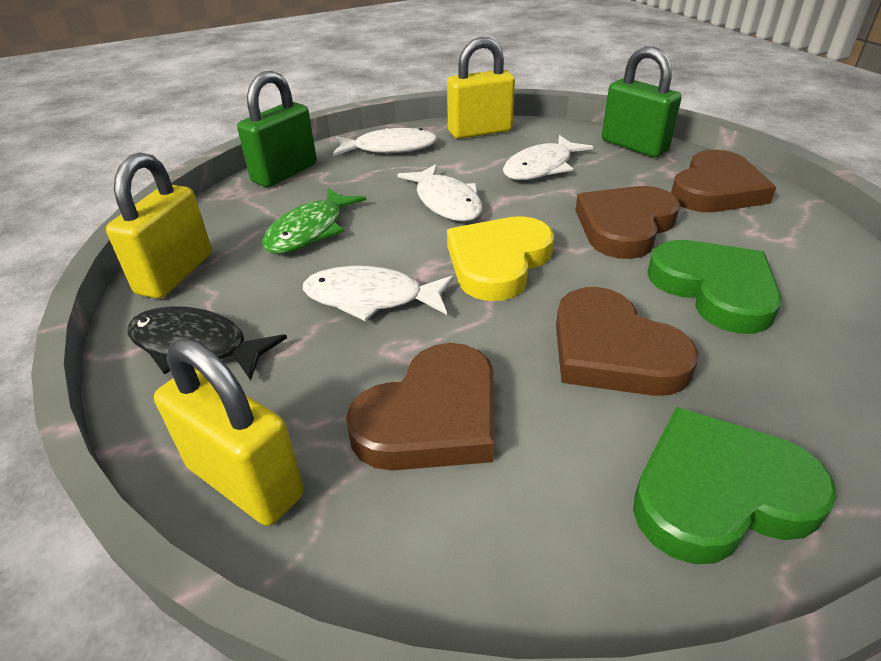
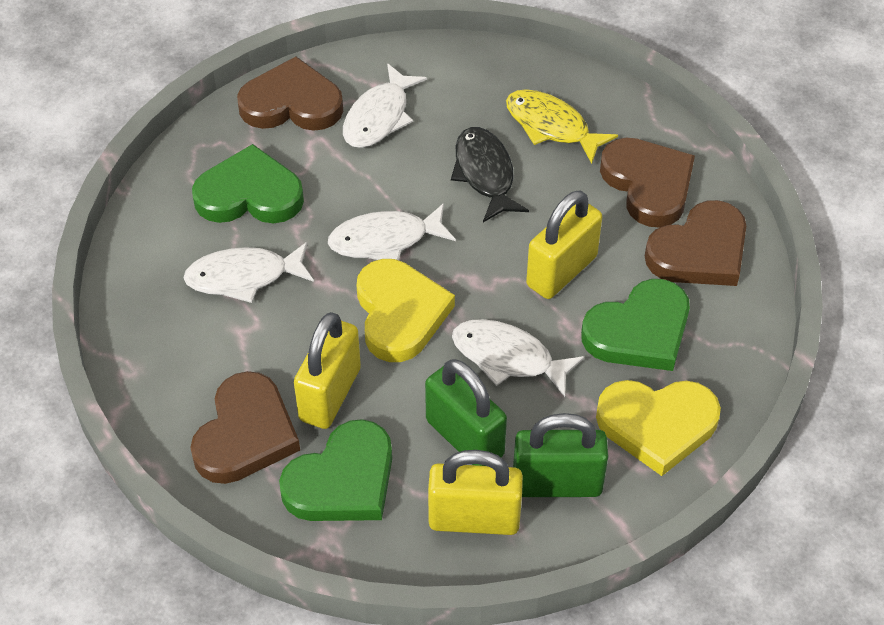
green fish: [262,188,366,254] = 1 -> none = 0
green heart: [633,407,837,564] [647,240,782,334] = 2 -> [192,144,304,223] [279,419,392,521] [581,279,690,371] = 3
yellow fish: none = 0 -> [506,89,618,164] = 1
yellow heart: [447,216,554,301] = 1 -> [357,259,455,362] [596,380,721,476] = 2

